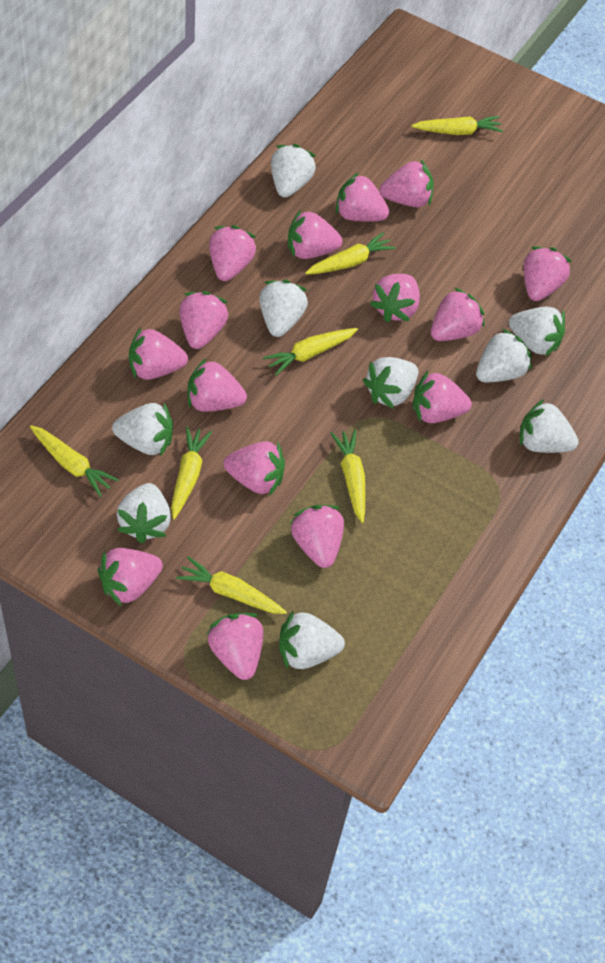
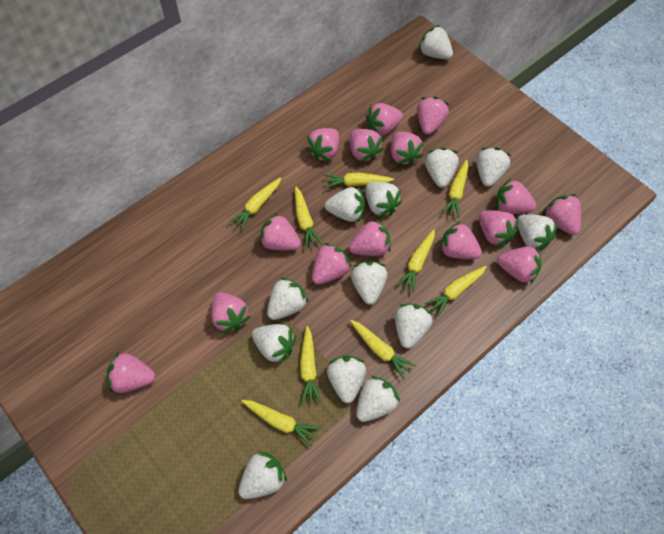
white strawberry: [112,403,173,456] [117,483,171,543] [259,280,308,337] [271,144,316,197] [279,610,345,669] [363,357,418,409] [476,329,532,382] [509,307,565,356] [520,399,579,453] = 9 -> [238,451,287,499] [252,324,296,365] [267,277,309,320] [325,187,365,222] [327,355,366,403] [351,261,388,305] [356,376,400,422] [365,182,402,217] [395,304,432,348] [418,25,453,59] [425,148,459,188] [476,147,512,187] [517,214,558,250] = 13
yellow carrot: [30,425,119,497] [171,426,212,520] [176,556,287,614] [263,328,358,376] [305,232,396,275] [330,430,365,523] [411,116,503,135] = 7 -> [229,177,281,231] [242,400,321,447] [295,187,323,249] [300,326,322,405] [324,173,394,188] [350,320,416,380] [396,229,435,293] [425,266,487,317] [442,159,468,218] = 9

